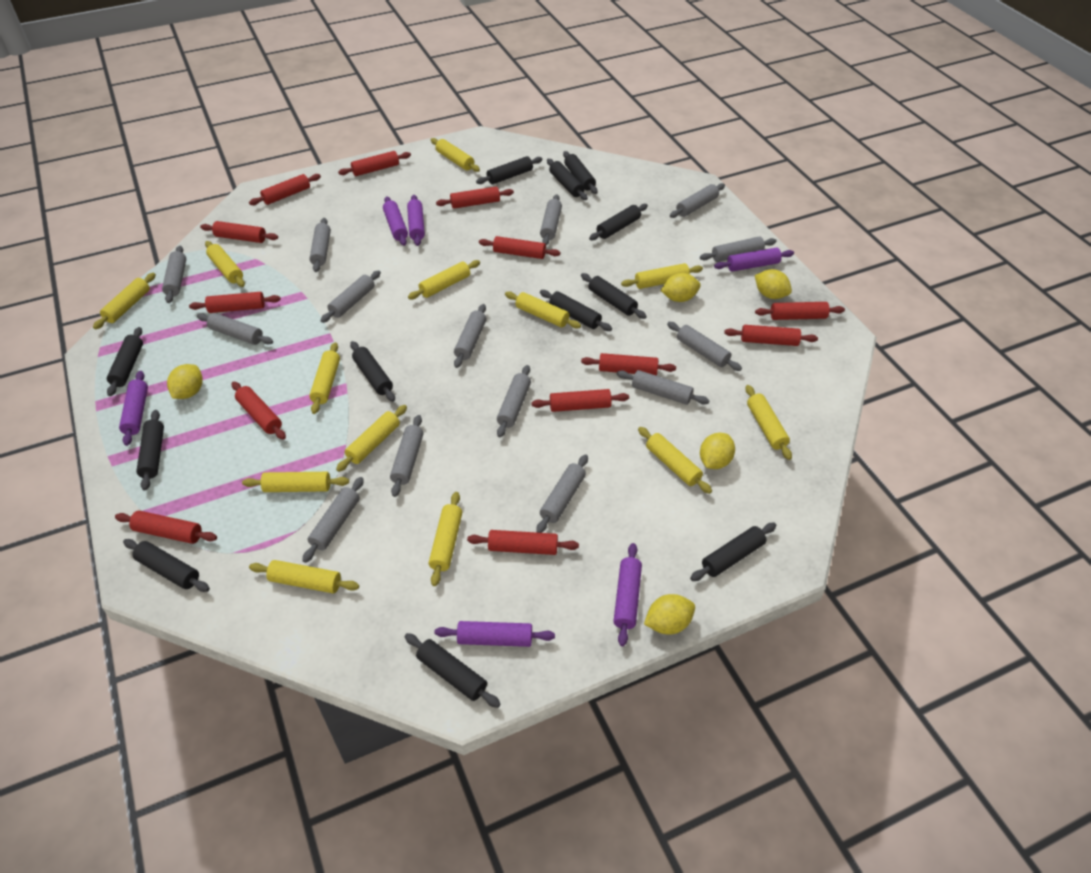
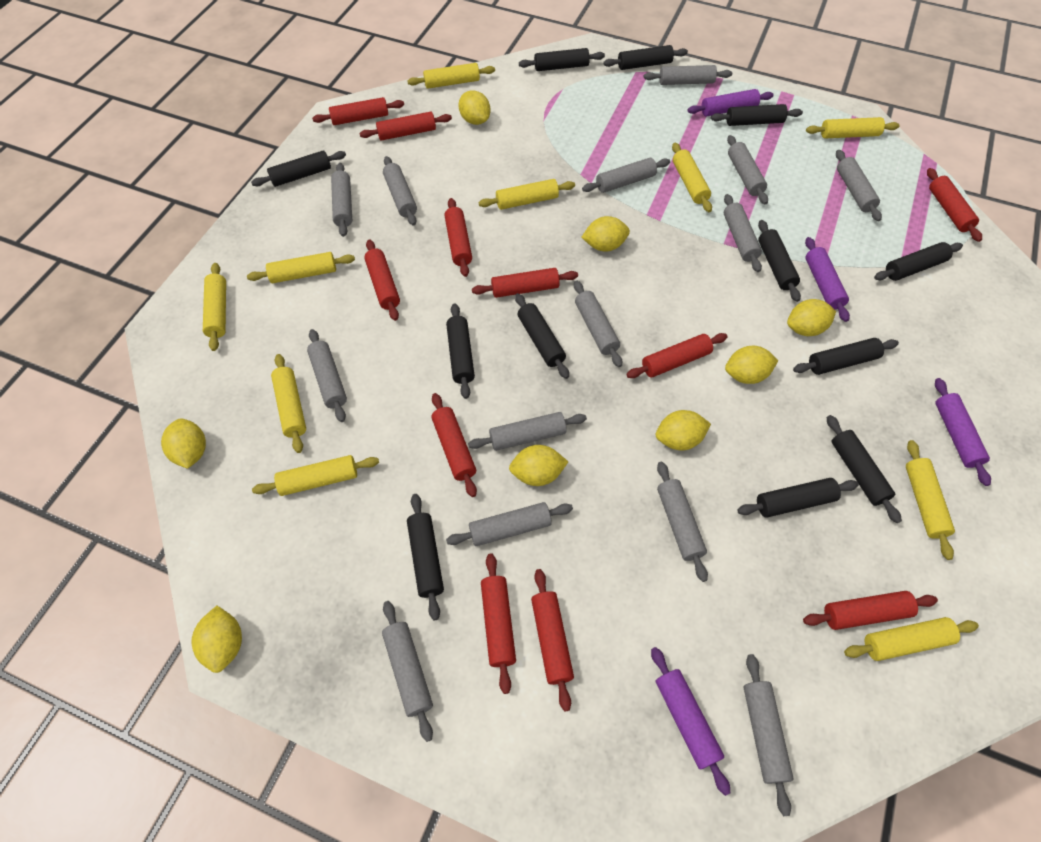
purple rolling pin: [119,371,148,446] [383,196,408,246] [407,195,425,246] [435,621,555,647] [613,543,642,646] [714,248,794,272] = 6 -> [651,647,730,796] [687,89,774,116] [805,237,850,322] [935,378,991,486] = 4
red rolling pin: [115,511,217,544] [189,292,281,313] [200,221,278,243] [232,382,286,440] [249,174,321,205] [338,151,411,176] [436,186,514,209] [467,530,579,555] [479,236,561,259] [531,389,629,412] [581,353,676,375] [724,325,818,346] [755,302,845,320] = 13 -> [312,97,404,125] [359,112,452,141] [364,239,400,321] [431,393,477,497] [444,198,472,277] [472,268,578,298] [481,554,516,694] [531,569,574,712] [626,333,728,378] [803,591,938,630] [927,168,982,242] = 11
yellow lemon: [167,364,203,399] [644,594,695,635] [661,273,701,302] [700,433,735,469] [755,269,792,299] = 5 -> [161,418,206,469] [191,606,242,673] [458,90,490,125] [509,445,568,486] [581,216,630,252] [656,410,711,450] [725,346,779,384] [787,299,836,336] = 8
yellow rolling pin: [93,273,156,329] [205,241,245,287] [242,472,349,492] [249,560,359,593] [309,342,340,414] [336,405,407,472] [408,260,480,299] [429,492,462,586] [431,138,480,172] [505,291,581,328] [621,263,703,289] [638,427,712,494] [745,385,792,460] = 13 -> [203,263,226,351] [247,252,355,283] [252,455,379,496] [271,354,306,453] [407,63,495,89] [479,179,575,210] [672,143,712,212] [806,117,900,139] [844,617,979,661] [906,440,955,560] = 10

